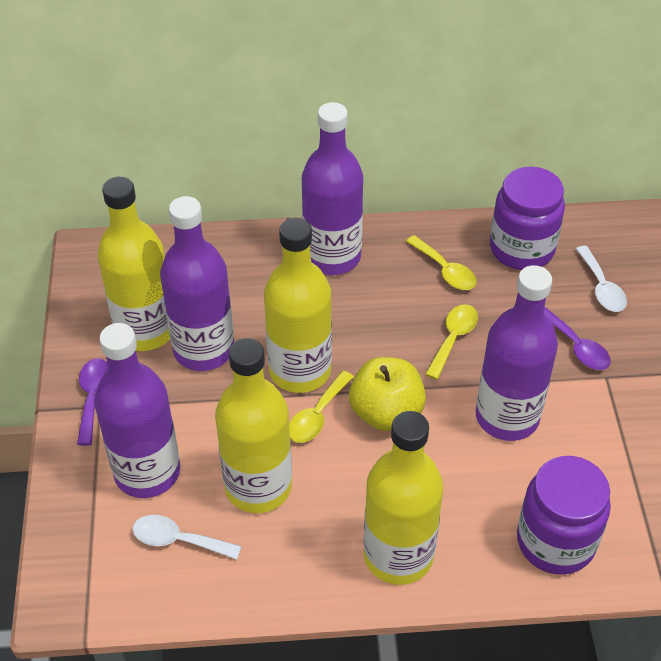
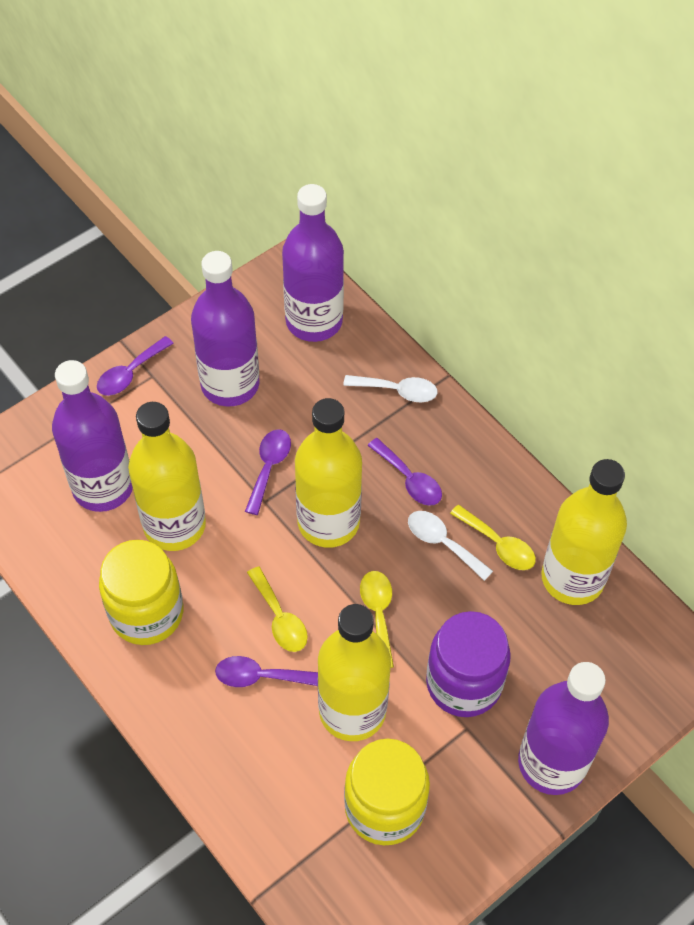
purple jar: [490,167,565,270] [517,456,611,575] = 2 -> [426,611,511,717] = 1
purple spoon: [77,358,108,445] [544,307,611,370] = 2 -> [97,336,174,396] [215,656,318,687] [245,429,291,515] [367,438,442,506] = 4
yellow apple: [349,357,426,431] = 1 -> none = 0
yellow jar: none = 0 -> [99,540,183,645] [344,739,430,845] = 2

